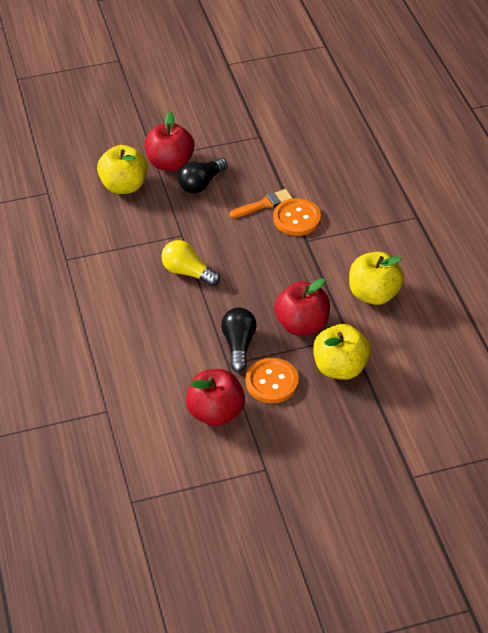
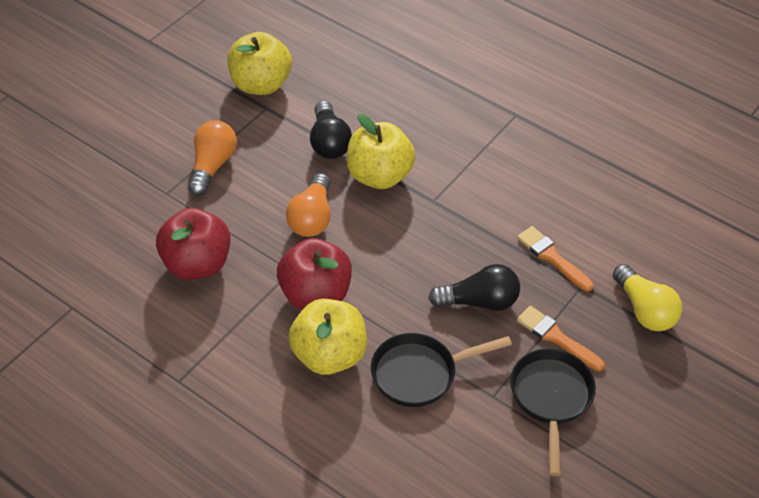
black pan: none = 0 -> [371,333,512,407] [510,348,596,476] = 2
orange brush: [229,189,293,218] = 1 -> [517,226,593,291] [517,306,605,371] = 2
orange button: [246,358,299,403] [273,198,321,236] = 2 -> none = 0
orange light bulb: none = 0 -> [188,120,237,196] [286,173,331,237] = 2
red apple: [145,112,194,171] [186,369,245,426] [274,278,330,336] = 3 -> [156,208,230,279] [277,238,352,310] = 2

